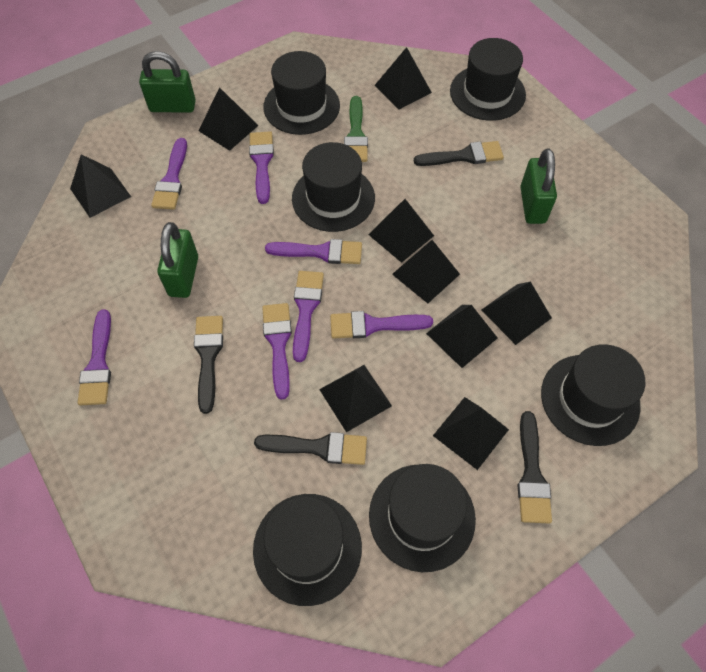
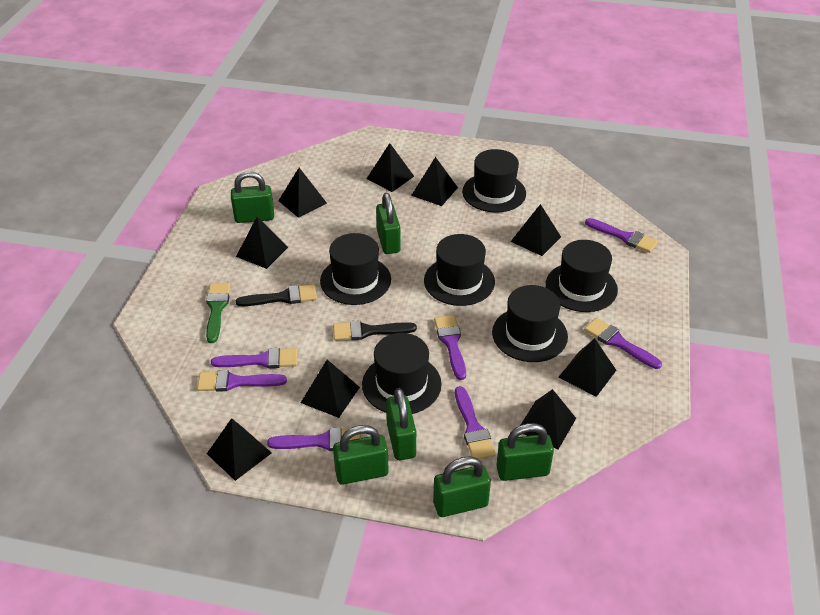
black brush: [194,316,223,414] [254,432,367,465] [414,141,504,166] [518,411,552,524] = 4 -> [236,284,317,306] [333,320,417,341] = 2
green padlock: [139,51,196,113] [157,222,198,298] [520,149,557,224] = 3 -> [231,171,274,223] [333,425,389,485] [376,193,401,254] [386,388,416,460] [433,456,491,517] [496,423,554,481] = 6

